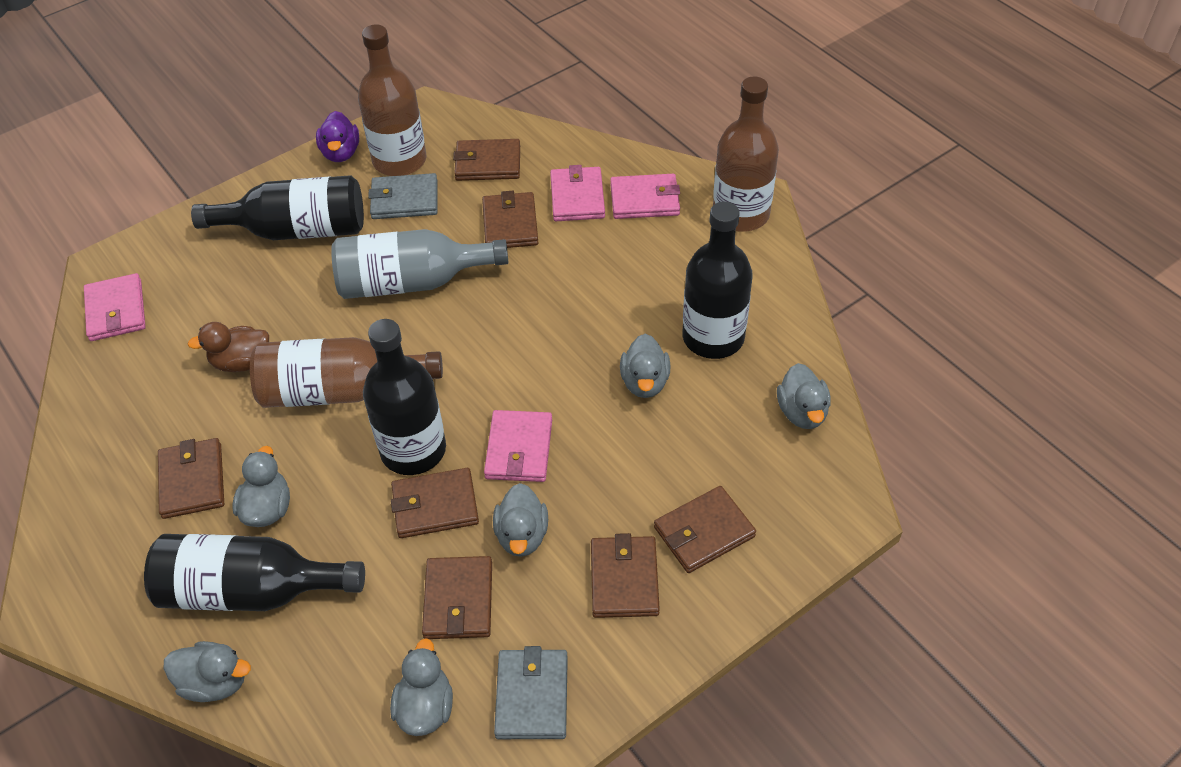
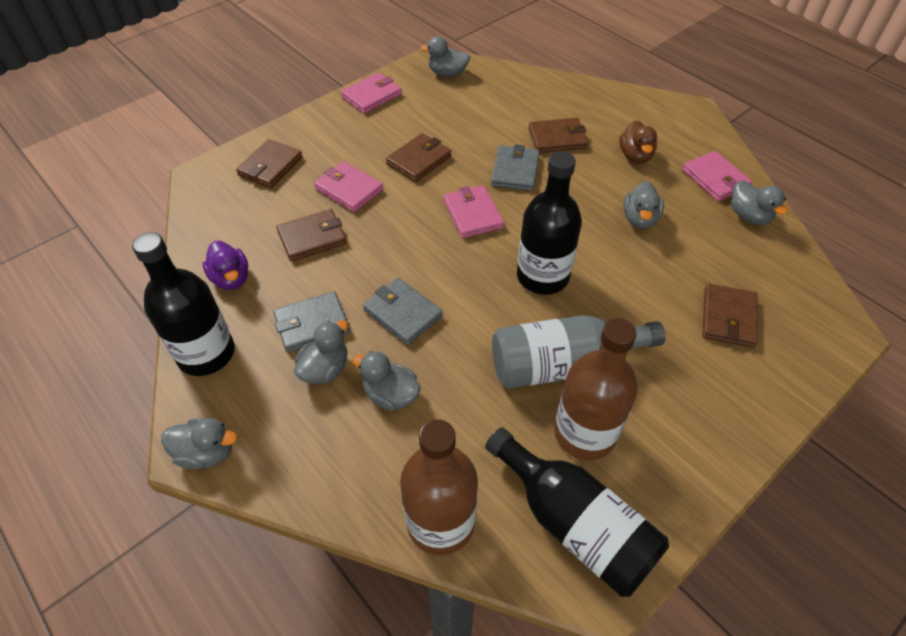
black bottle: [144,534,365,611] [191,175,364,240] [363,319,446,475] [683,201,753,359] = 4 -> [132,232,235,376] [485,427,669,597] [517,151,582,295] = 3
brown bottle: [250,337,443,408] [358,24,426,176] [713,77,779,232] = 3 -> [400,419,478,555] [554,318,637,460] = 2
brown wallet: [158,438,224,519] [391,468,479,538] [422,556,492,639] [453,139,520,181] [482,191,538,248] [591,533,660,618] [654,486,756,573] = 7 -> [236,139,303,188] [277,209,347,262] [386,133,451,182] [528,118,588,153] [702,283,758,348] = 5
grey wallet: [368,173,438,219] [494,646,568,739] = 2 -> [273,291,350,353] [363,278,443,345] [491,145,540,191] = 3

